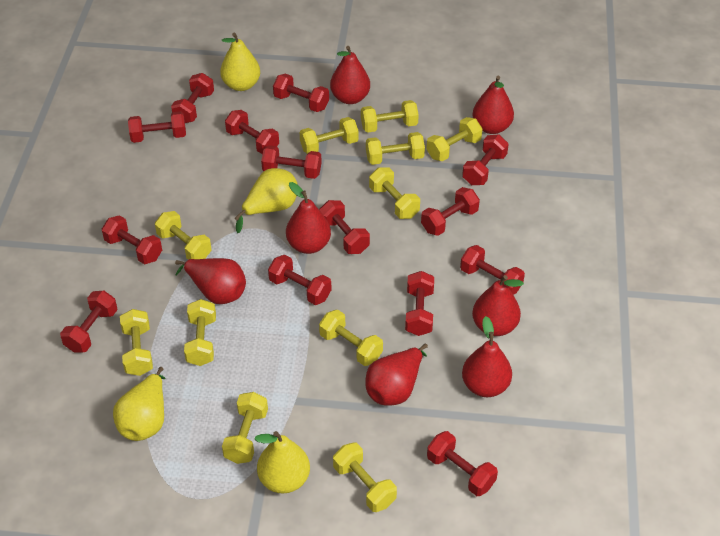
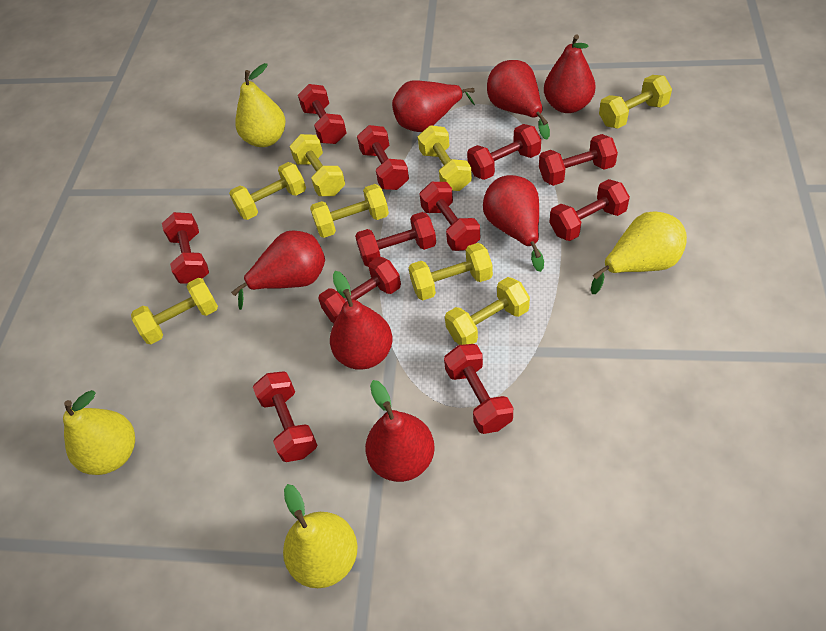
red dumbbell: [60,291,117,353] [102,215,162,264] [128,111,186,143] [171,73,214,123] [225,110,279,154] [261,145,322,179] [268,255,332,305] [273,74,329,112] [319,200,370,254] [405,271,434,336] [421,187,480,236] [427,431,498,496] [460,245,525,295] [462,135,509,185] = 14 -> [162,212,209,284] [253,371,317,462] [298,84,347,144] [318,257,401,324] [355,212,436,267] [357,125,409,190] [420,182,480,251] [444,344,513,434] [467,124,541,180] [539,134,618,186] [549,179,630,241] = 11
yellow dumbbell: [120,309,153,376] [155,211,212,260] [184,299,216,366] [222,392,268,464] [300,117,359,154] [319,310,383,366] [333,442,397,512] [361,100,419,132] [366,132,425,165] [369,167,420,219] [426,117,482,161] = 11 -> [131,278,218,344] [229,162,306,220] [290,134,345,196] [310,184,389,238] [409,243,493,300] [418,125,472,191] [445,277,530,345] [599,75,672,129] = 8

